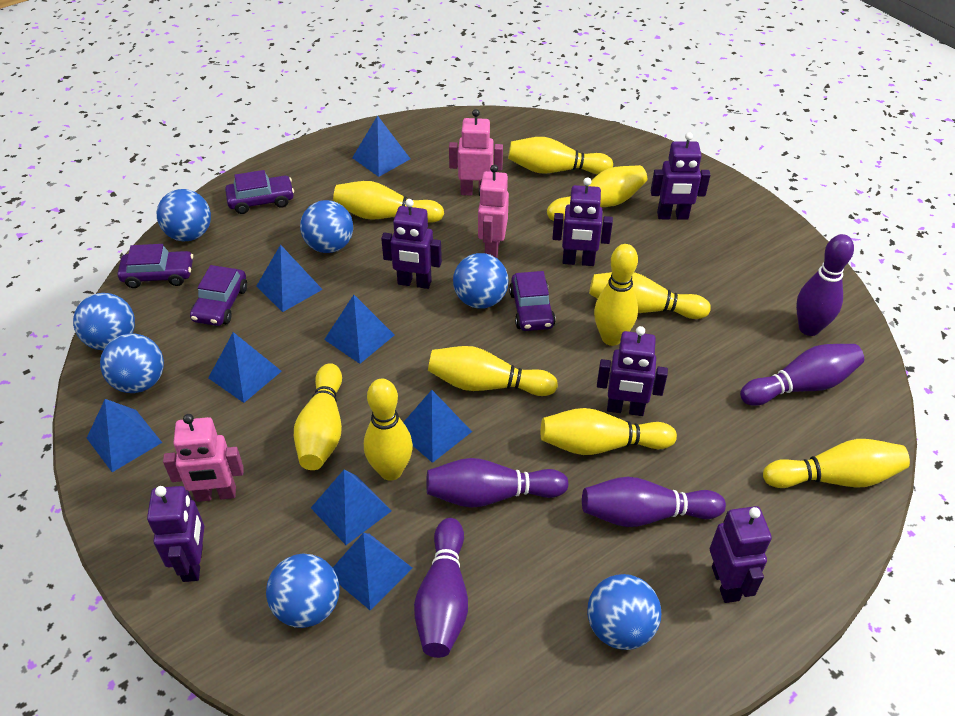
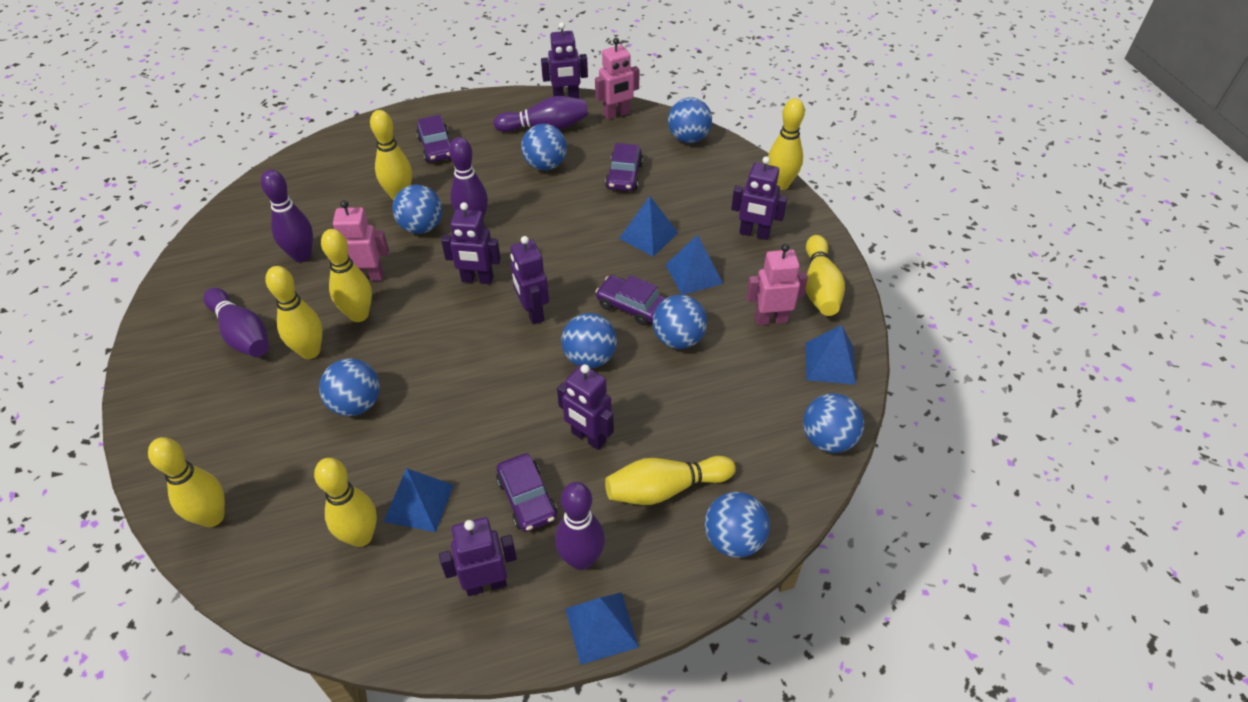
blue ball: [73,293,135,350] [100,333,164,393] [157,189,211,241] [266,554,340,628] [300,200,353,253] [453,253,508,309] [587,574,661,650] = 7 -> [319,358,380,416] [392,185,442,234] [521,124,567,170] [562,313,617,369] [653,295,707,349] [668,97,712,143] [705,492,770,558] [803,393,864,453] = 8
blue pyramid: [87,399,162,472] [208,332,282,403] [256,245,323,312] [311,469,392,545] [324,295,394,364] [333,533,412,610] [352,115,410,177] [403,390,472,463] = 8 -> [384,468,454,532] [565,593,639,665] [619,196,678,257] [665,235,723,295] [806,325,856,385] = 5
yellow bowling pin: [294,363,342,470] [333,181,444,223] [364,379,413,481] [428,346,558,396] [508,137,613,174] [541,408,677,455] [547,165,647,221] [589,272,711,319] [594,244,638,346] [763,439,910,488] = 10 -> [148,437,225,527] [266,266,323,359] [314,458,377,547] [321,229,372,322] [370,110,412,201] [605,456,736,505] [768,98,805,190] [805,235,845,316] = 8

